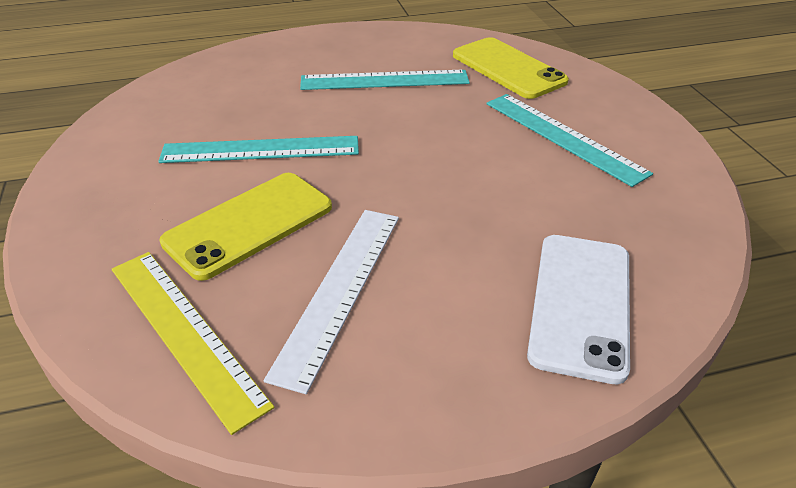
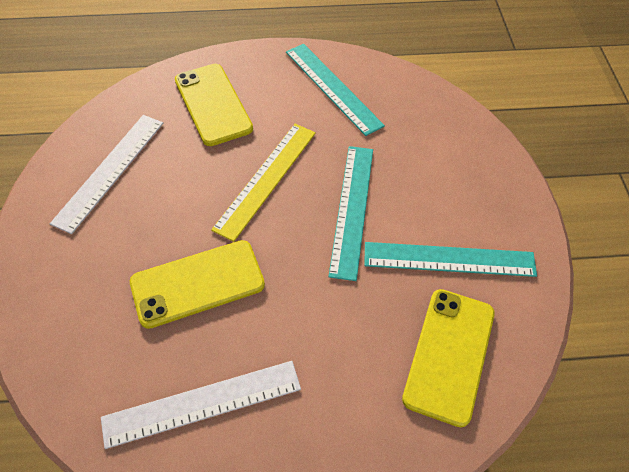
white phone: [527,235,630,384] = 1 -> none = 0
white ruler: [264,210,399,394] = 1 -> [50,115,163,234] [101,361,301,449] = 2
yellow phone: [160,173,332,281] [453,37,569,99] = 2 -> [130,240,265,329] [175,64,253,146] [402,289,495,427] = 3

